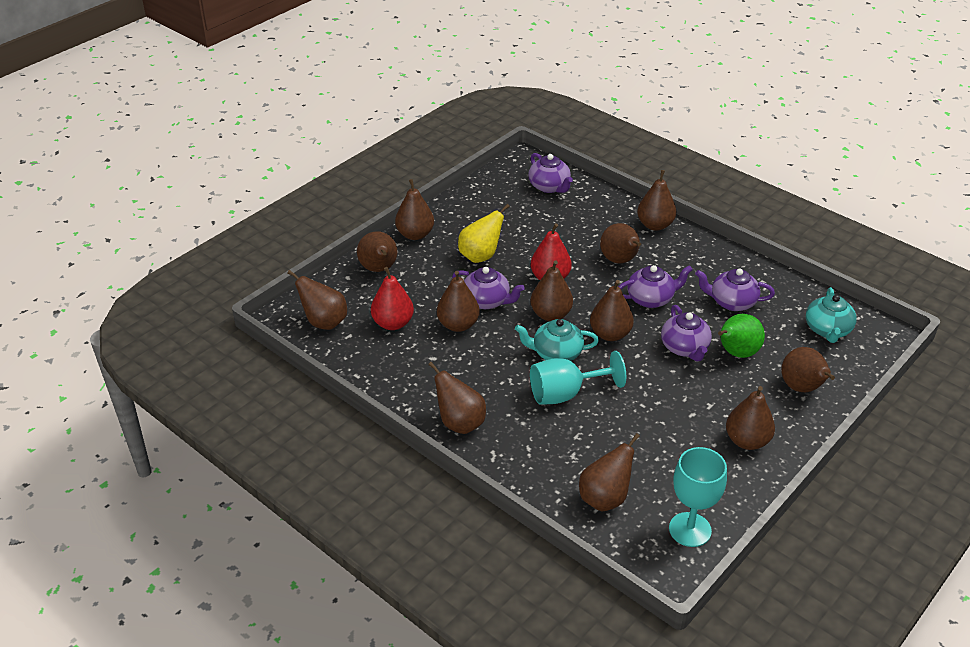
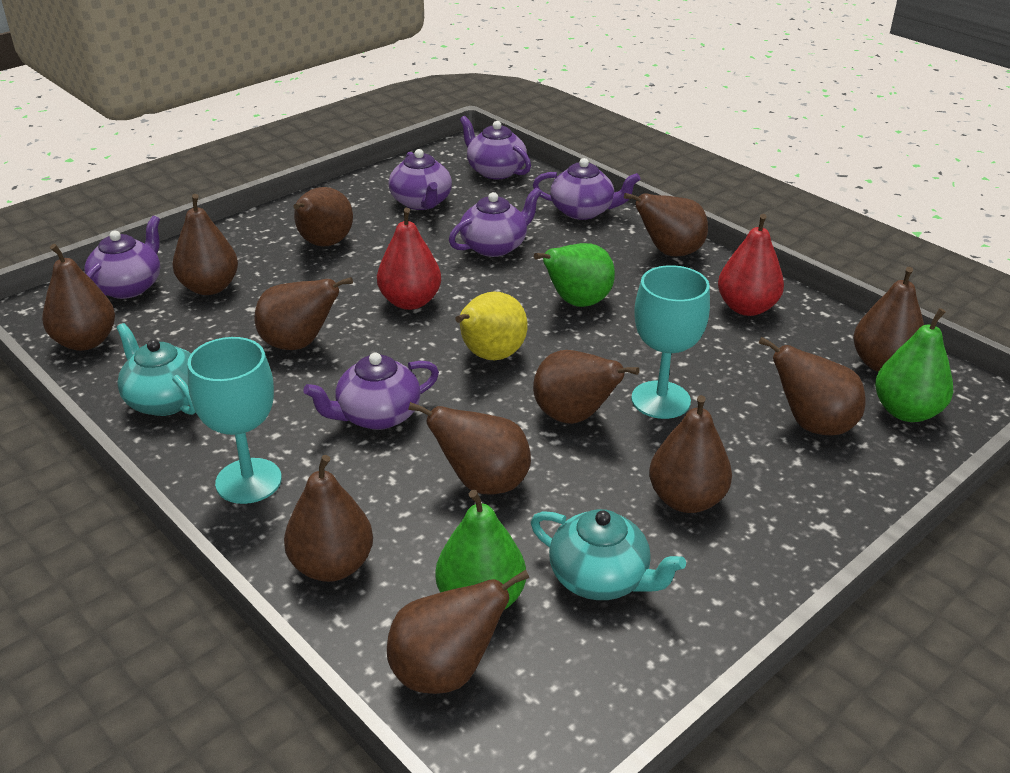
green pear: [718,314,765,358] = 1 -> [436,490,526,610] [534,243,615,307] [875,308,953,422] = 3
purple teapot: [452,267,525,309] [529,153,573,193] [618,265,693,308] [661,305,712,361] [695,268,775,311] = 5 -> [84,216,160,299] [304,352,439,430] [388,149,452,210] [449,188,542,257] [460,116,531,179] [533,158,640,220] = 6

